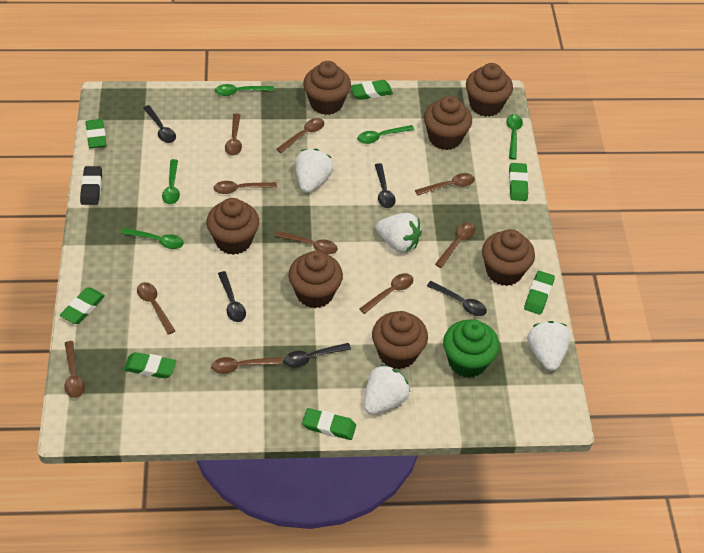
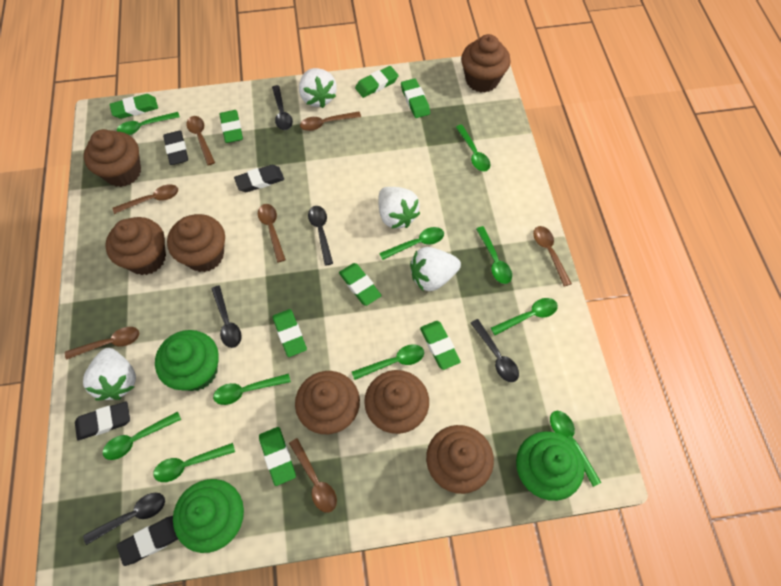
black eraser: [80,166,102,205] = 1 -> [75,401,130,440] [117,516,178,566] [163,131,188,165] [234,165,284,192] = 4
brown spoon: [65,341,85,398] [137,282,175,335] [211,357,282,374] [214,181,277,194] [225,113,242,156] [275,231,338,254] [276,118,324,153] [359,273,413,314] [415,173,475,196] [435,223,475,268] = 10 -> [65,327,139,360] [113,184,178,214] [186,116,215,166] [258,204,286,262] [289,438,337,513] [300,112,361,131] [533,226,572,287] = 7
green cupcake: [443,319,499,378] = 1 -> [155,330,219,391] [173,479,244,553] [516,431,585,501] = 3
green eraser: [60,287,105,324] [86,119,106,149] [124,352,176,378] [302,408,356,440] [351,80,393,100] [509,163,528,201] [524,271,555,315] = 7 -> [109,94,158,119] [220,110,243,143] [259,427,296,486] [272,309,307,357] [339,263,382,306] [355,66,399,98] [401,78,430,118] [420,321,461,370] = 8
green spoon: [121,228,184,249] [162,159,180,205] [215,84,274,96] [357,125,414,144] [506,114,523,160] = 5 -> [103,411,181,460] [117,112,180,135] [153,443,235,482] [213,373,291,405] [352,345,424,380] [379,227,444,260] [456,125,490,172] [476,226,512,284] [491,298,558,335] [550,411,601,487] = 10

